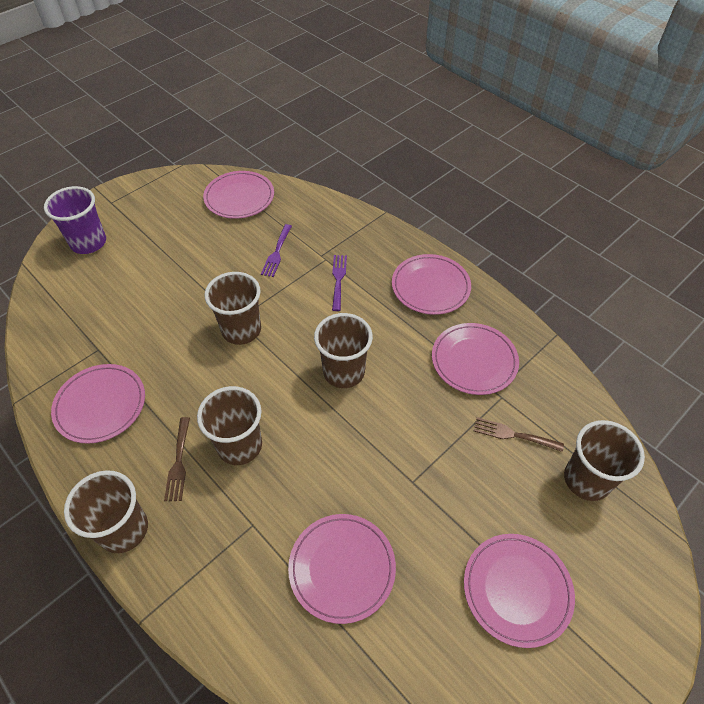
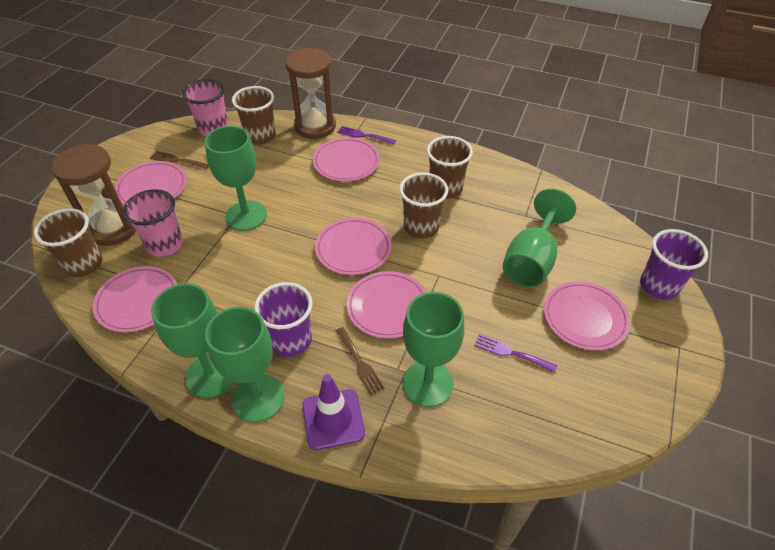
brown cup: [64,470,148,553] [197,386,262,465] [205,272,261,345] [314,313,373,388] [564,420,645,501] = 5 -> [34,208,102,277] [232,86,276,145] [399,173,448,238] [427,136,473,199] = 4
brown hourglass: none = 0 -> [52,144,136,246] [285,48,336,139] = 2
green goblet: none = 0 -> [151,283,234,398] [205,126,267,231] [205,307,284,423] [402,292,464,407] [503,188,576,287] = 5
pink cup: none = 0 -> [123,189,183,257] [182,79,229,136] = 2
purple cup: [44,186,106,254] = 1 -> [254,282,313,357] [640,229,708,300] = 2
purple traffic cone: none = 0 -> [302,374,365,450] = 1

